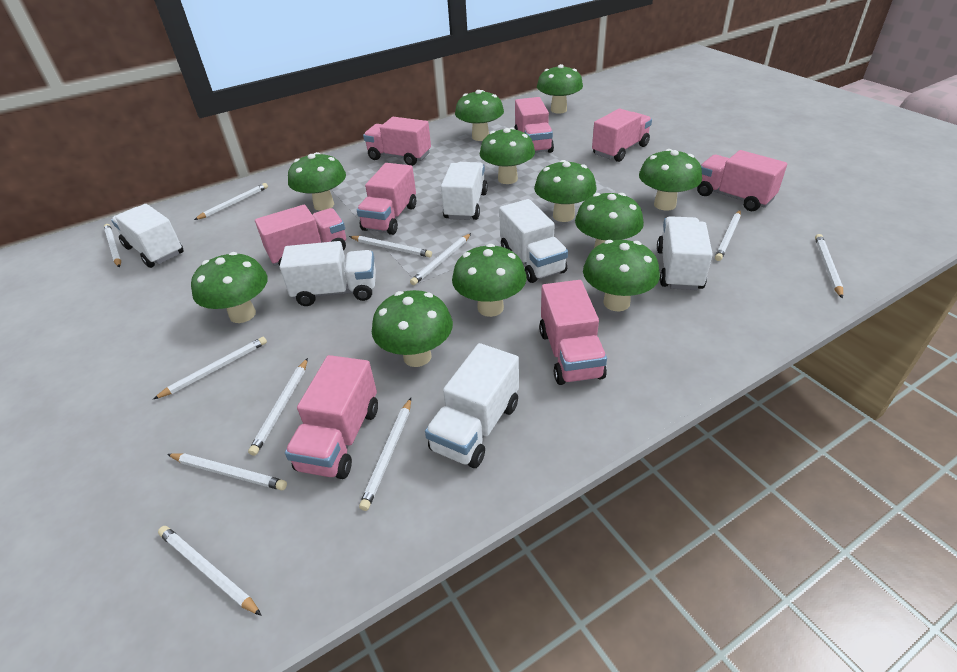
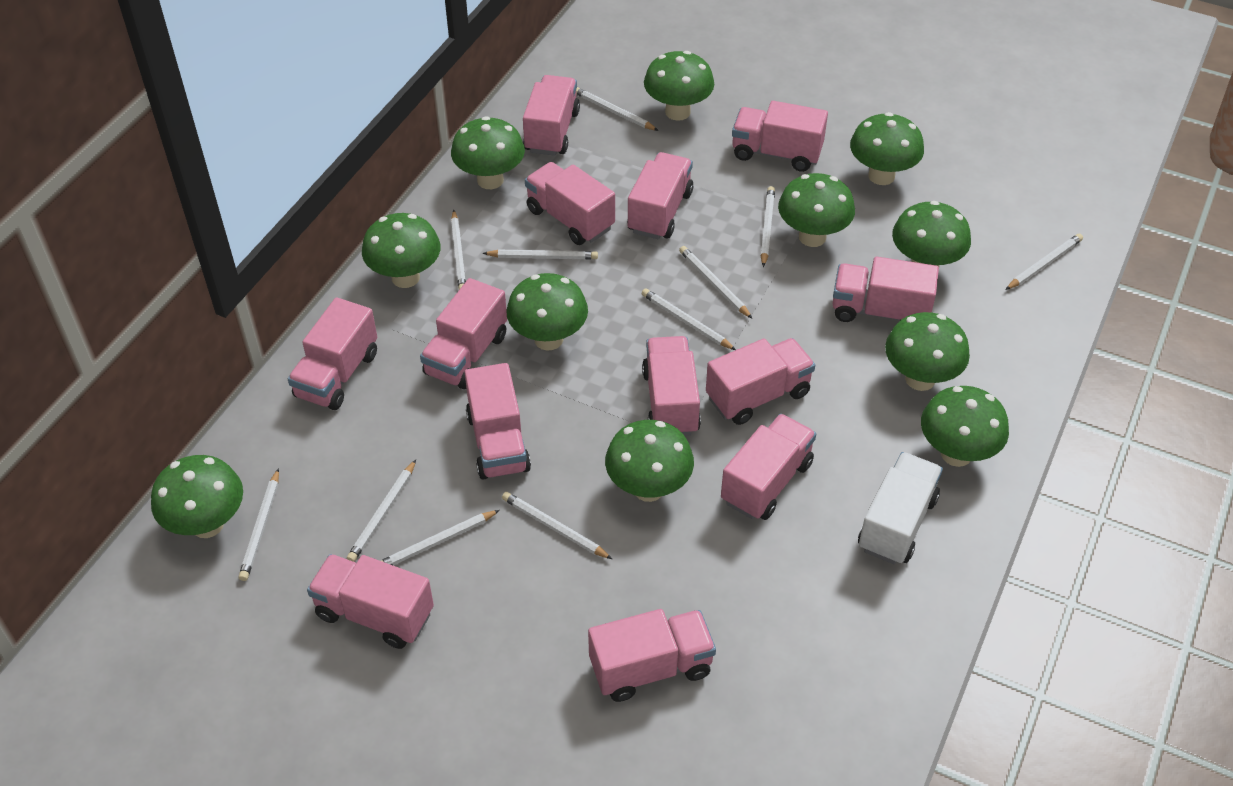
pink truck: [255,205,346,266] [285,355,378,479] [357,163,416,235] [363,117,431,166] [514,97,554,153] [539,280,607,385] [592,109,652,162] [697,150,787,211] = 8 -> [288,297,377,410] [307,554,434,649] [420,278,507,389] [465,363,531,480] [523,75,580,156] [525,162,615,245] [588,609,716,702] [627,152,693,239] [642,336,701,436] [706,338,815,425] [721,414,816,520] [732,101,828,172] [832,257,939,322] = 13
white truck: [111,204,184,268] [280,241,376,306] [425,343,519,468] [441,162,488,220] [499,199,568,283] [657,216,713,290] = 6 -> [858,452,943,565] = 1

